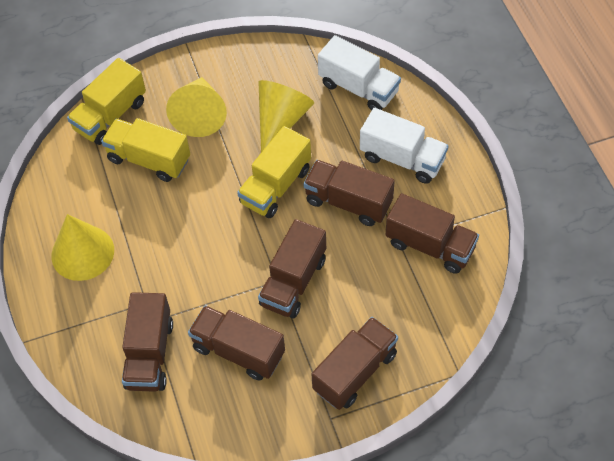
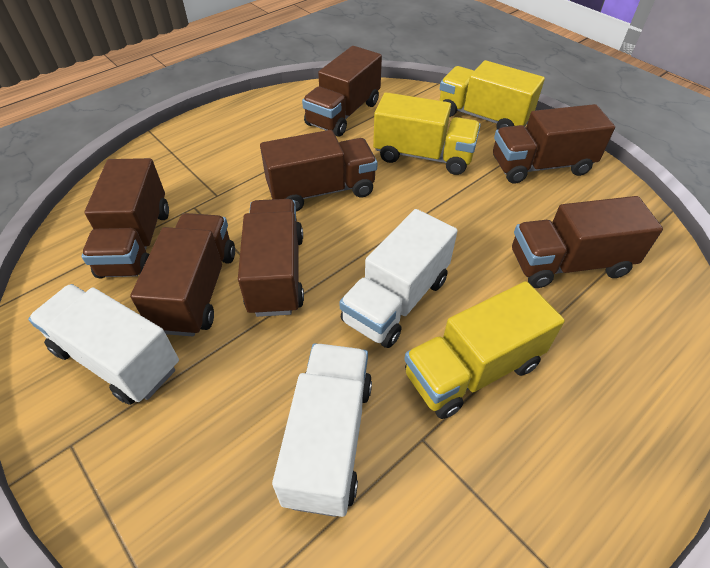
brown truck: [122,292,173,392] [188,305,285,381] [258,219,326,318] [304,160,395,226] [311,317,398,410] [386,193,479,274] = 6 -> [82,158,169,278] [130,213,235,336] [238,199,304,317] [260,130,378,211] [302,46,382,137] [493,104,615,184] [512,196,663,288] = 7
white truck: [318,35,401,111] [360,108,448,184] = 2 -> [28,284,179,405] [272,343,372,517] [339,209,458,348] = 3
yellow cone: [51,214,114,281] [166,77,227,137] [258,80,314,152] = 3 -> none = 0

